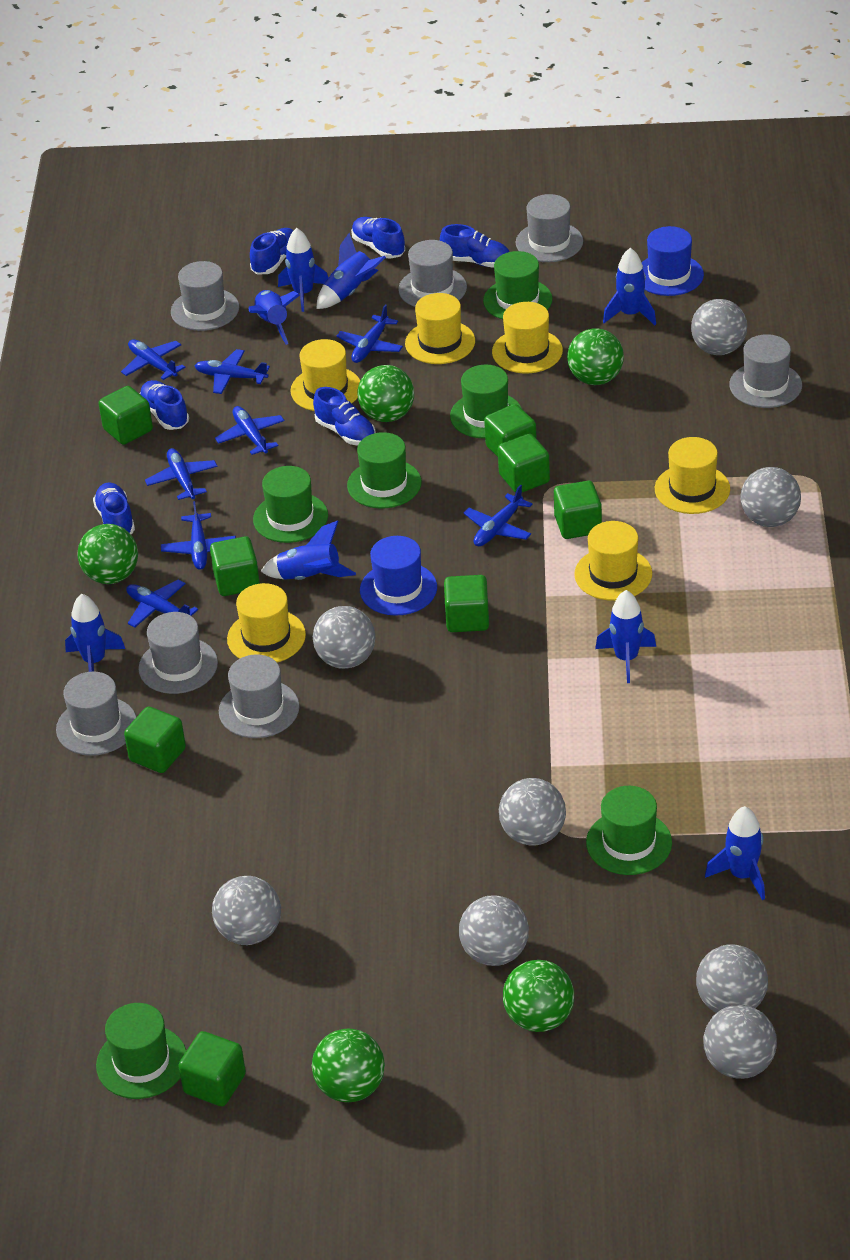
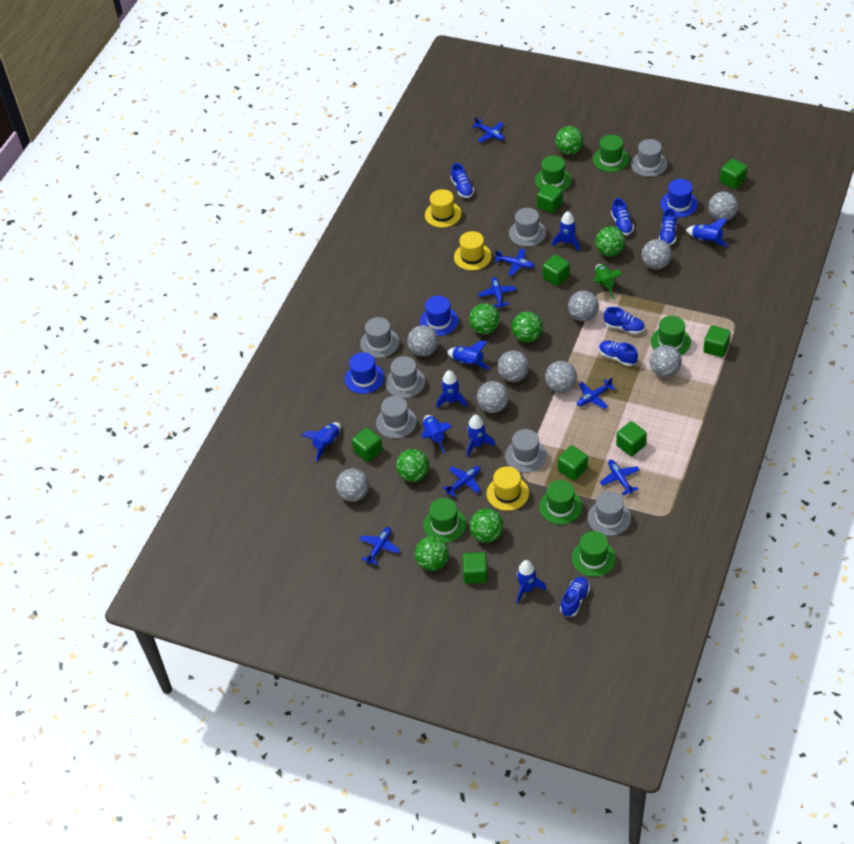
blue hat: [360,536,437,616] [641,226,704,296] = 2 -> [345,352,384,394] [420,296,459,336] [660,179,698,217] = 3
blue plane: [121,339,186,380] [126,580,198,628] [145,448,218,500] [161,501,236,570] [195,349,270,394] [215,406,285,455] [336,304,403,363] [464,485,532,546] = 8 -> [359,527,400,565] [442,466,481,497] [472,117,505,142] [478,277,516,308] [495,248,535,276] [577,377,616,409] [600,460,640,496] = 7
green ball: [77,524,138,584] [312,1029,385,1102] [357,365,414,422] [503,960,574,1032] [567,328,624,385] = 5 -> [396,449,429,482] [415,536,449,571] [469,303,500,334] [469,509,504,543] [512,312,543,343] [555,126,584,155] [595,226,625,257] = 7
green rocket: none = 0 -> [593,264,623,299] = 1
grey ball: [212,876,281,945] [313,606,376,669] [459,895,529,966] [499,778,566,845] [691,299,747,355] [696,944,768,1013] [703,1005,777,1079] [740,467,801,527] = 8 -> [336,468,369,502] [407,325,438,356] [477,381,509,413] [498,350,529,382] [545,361,577,393] [568,291,599,322] [642,239,672,270] [650,345,682,377] [708,192,738,221] = 9
yellow hat: [227,583,306,663] [290,339,360,411] [405,293,475,364] [492,302,563,373] [574,521,652,601] [655,437,730,514] = 6 -> [425,189,461,228] [454,231,492,271] [487,466,529,511] = 3

